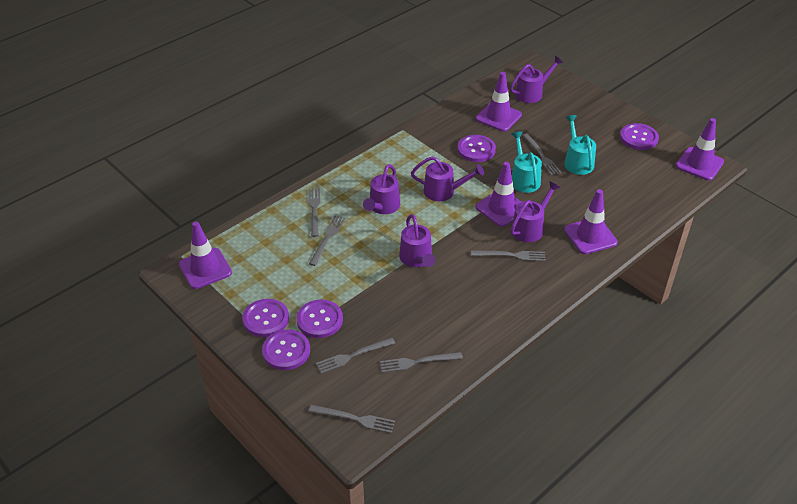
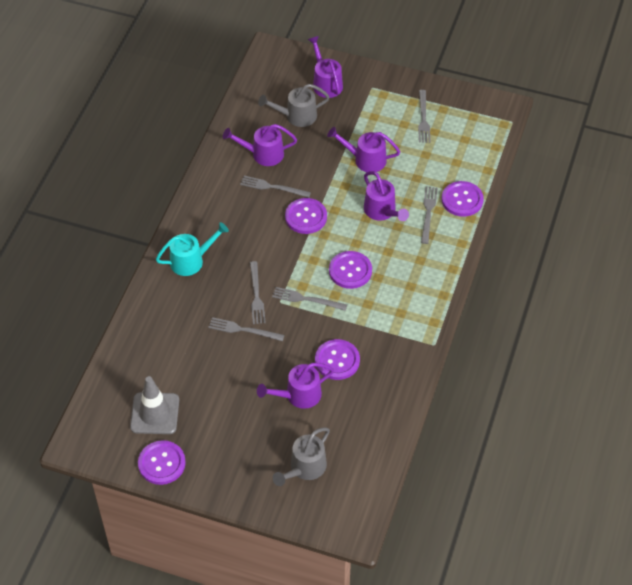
grey fork: [308,188,320,237] [309,215,345,266] [309,405,395,433] [316,338,395,374] [380,352,463,373] [471,251,546,261] [523,133,561,176] = 7 -> [208,317,284,341] [240,176,311,198] [250,261,266,324] [272,287,347,311] [418,90,431,143] [421,187,438,244] = 6
grey traffic cone: none = 0 -> [130,376,179,434] = 1
grey watering can: none = 0 -> [258,84,329,127] [273,427,330,486] = 2
purple traffic cone: [179,222,232,289] [475,162,521,227] [476,72,522,132] [564,189,618,254] [676,118,724,181] = 5 -> none = 0
turquoise watering can: [512,131,542,193] [564,115,596,175] = 2 -> [156,222,229,276] = 1

